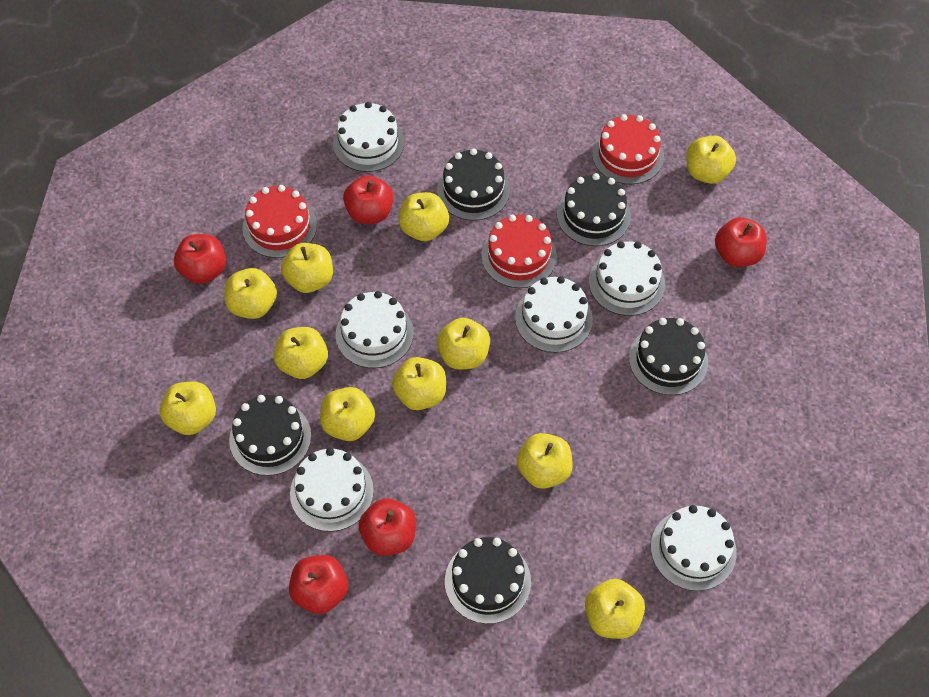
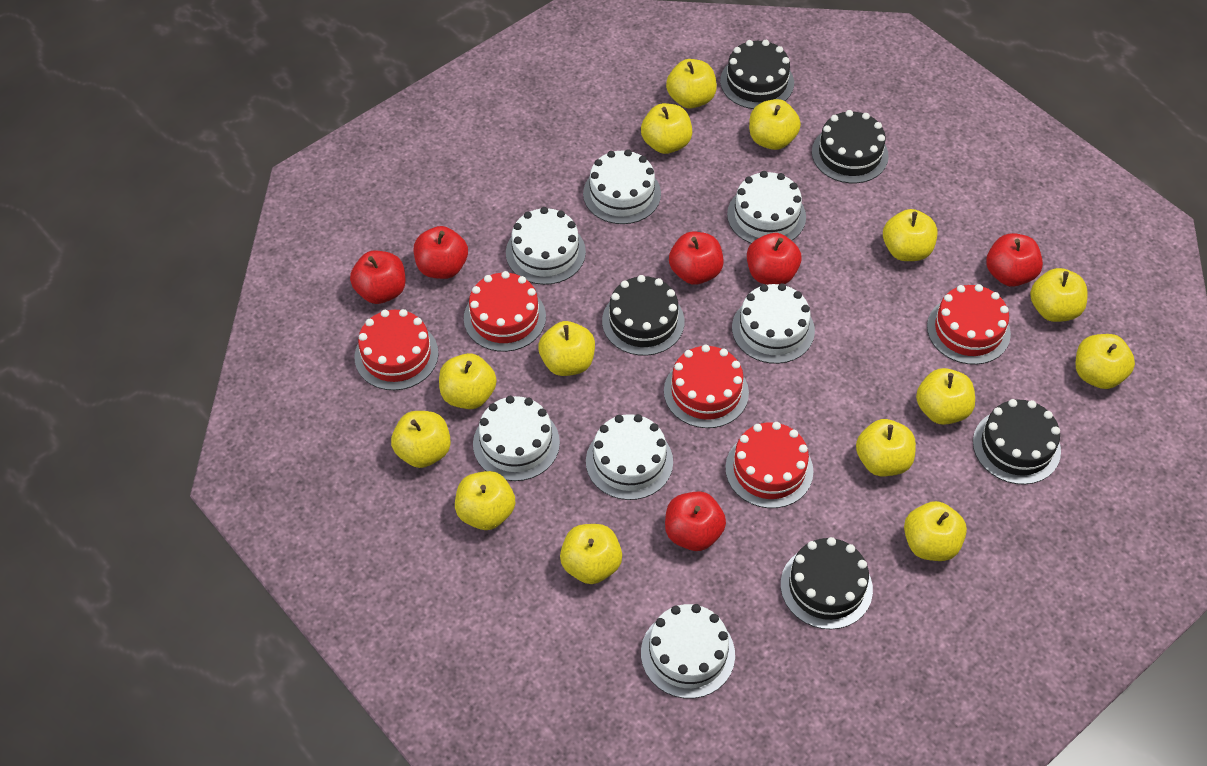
red apple: [174,234,226,284] [289,555,348,614] [343,175,394,224] [359,499,416,556] [715,217,767,267] = 5 -> [350,251,405,304] [414,226,468,279] [665,491,726,551] [669,232,723,285] [747,233,801,285] [986,233,1043,287] = 6
red cake: [242,185,317,258] [481,214,557,288] [592,114,664,185] = 3 -> [354,309,438,390] [464,271,546,352] [664,344,749,428] [725,422,813,508] [927,284,1011,365] = 5
white cake: [290,448,374,532] [333,102,404,172] [335,291,414,368] [515,276,593,353] [589,241,665,316] [651,505,737,591] = 6 -> [473,396,560,481] [506,207,586,285] [583,149,661,224] [586,414,673,500] [641,604,735,699] [727,171,806,244] [732,283,815,364] = 7
yellow apple: [160,382,216,435] [225,268,277,319] [274,327,328,379] [281,243,333,293] [320,387,375,441] [392,357,446,410] [399,192,449,241] [437,318,490,369] [516,433,573,489] [585,579,645,639] [686,135,736,184] = 11 -> [391,411,451,468] [439,353,497,409] [455,471,515,530] [538,321,595,376] [560,524,622,584] [641,103,692,154] [666,59,717,109] [749,99,801,150] [856,419,916,476] [883,209,937,261] [904,501,967,561] [916,368,975,425] [1030,268,1088,322] [1076,334,1135,389] = 14

